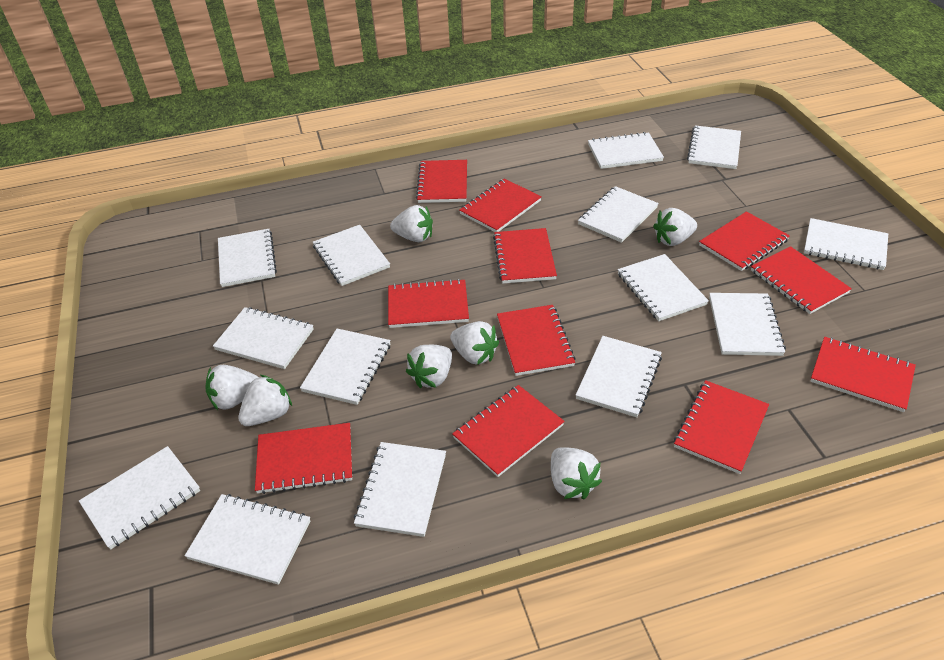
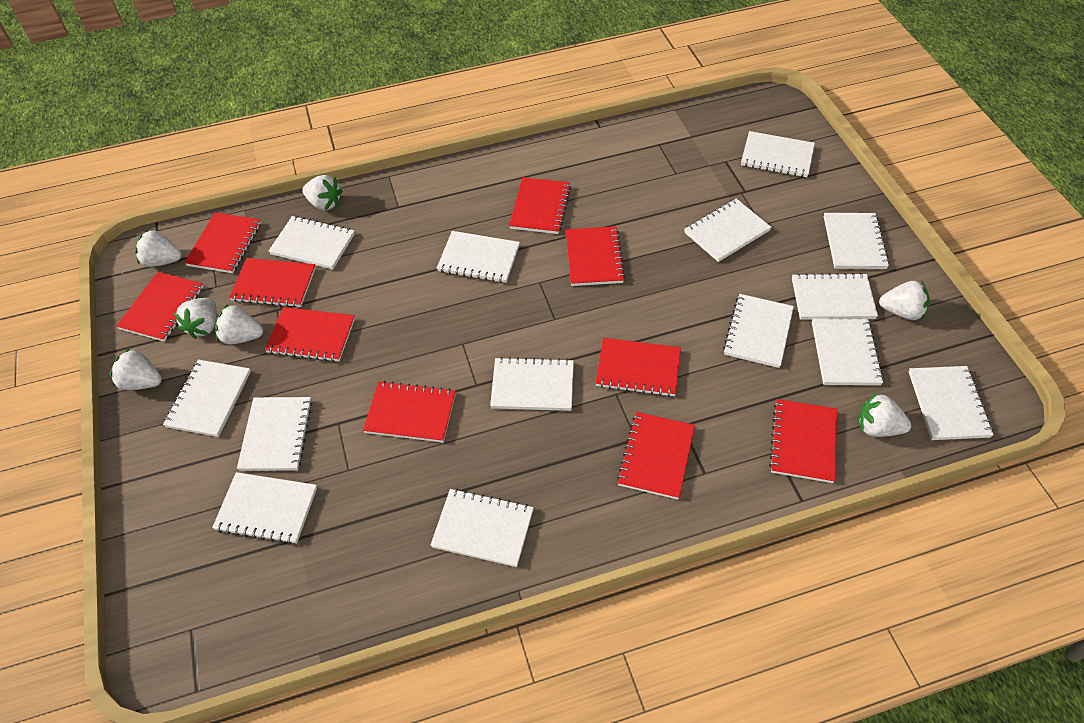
red notebook: [255,423,352,494] [388,279,469,328] [416,160,467,203] [452,385,565,477] [459,179,542,232] [493,228,557,284] [497,305,576,376] [674,380,769,474] [699,211,790,271] [751,246,852,314] [810,337,916,412] = 11 -> [116,272,203,342] [184,213,261,273] [229,258,316,307] [265,307,355,362] [363,381,456,442] [509,177,571,234] [566,226,625,286] [595,338,681,397] [617,412,695,499] [769,399,837,483] = 10

